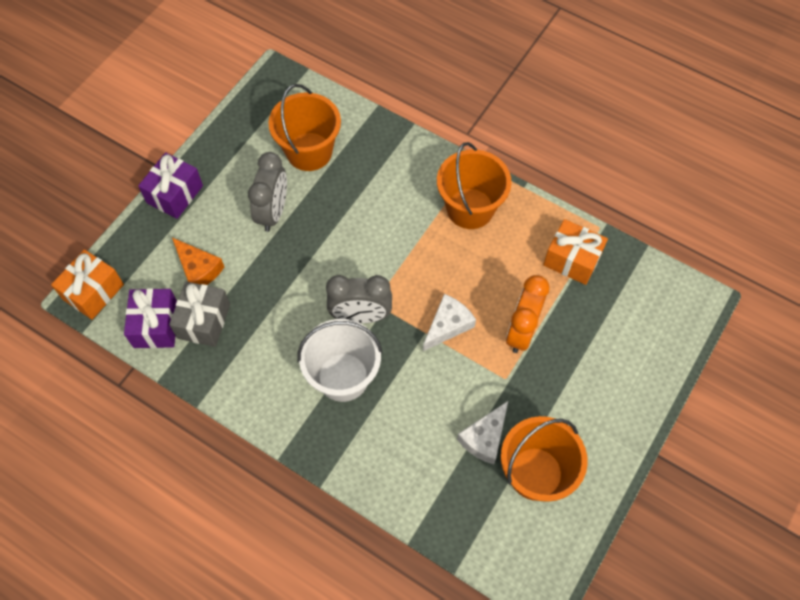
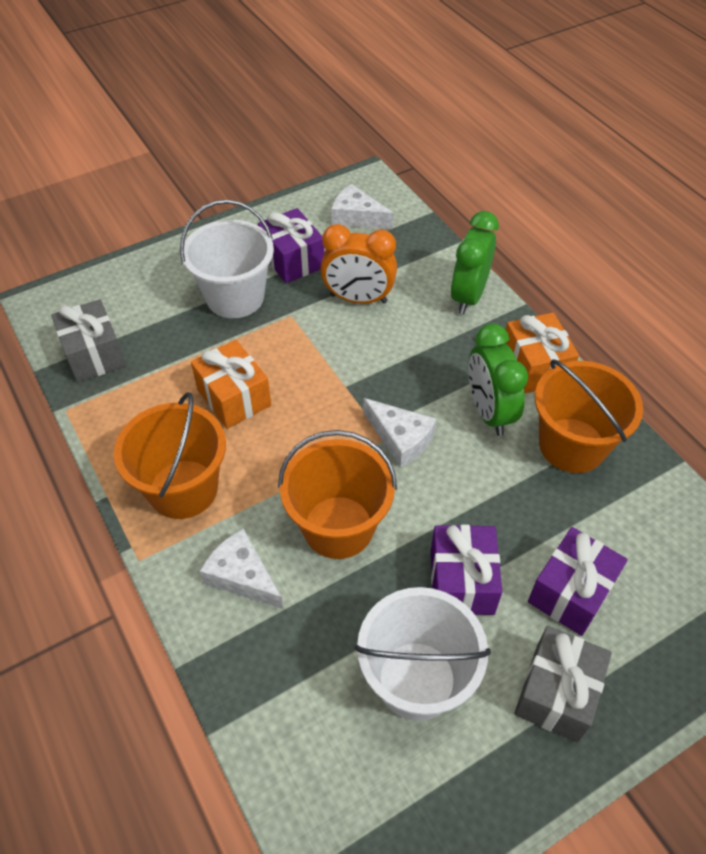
green clock: none = 0 -> [451,211,499,314] [468,324,528,436] = 2
grey clock: [248,152,287,232] [326,275,392,323] = 2 -> none = 0
grey gift: [169,281,230,347] = 1 -> [51,299,126,382] [514,626,612,742] = 2
orange cheese: [172,238,224,285] = 1 -> none = 0
purple gift: [124,288,177,348] [138,152,203,219] = 2 -> [258,208,324,283] [431,525,502,615] [528,527,628,636] = 3
white bucket: [298,319,382,402] = 1 -> [180,199,274,318] [355,587,491,721] = 2
white cheese: [423,294,476,351] [457,401,508,464] = 2 -> [200,529,283,609] [331,184,393,229] [363,398,436,468] = 3

